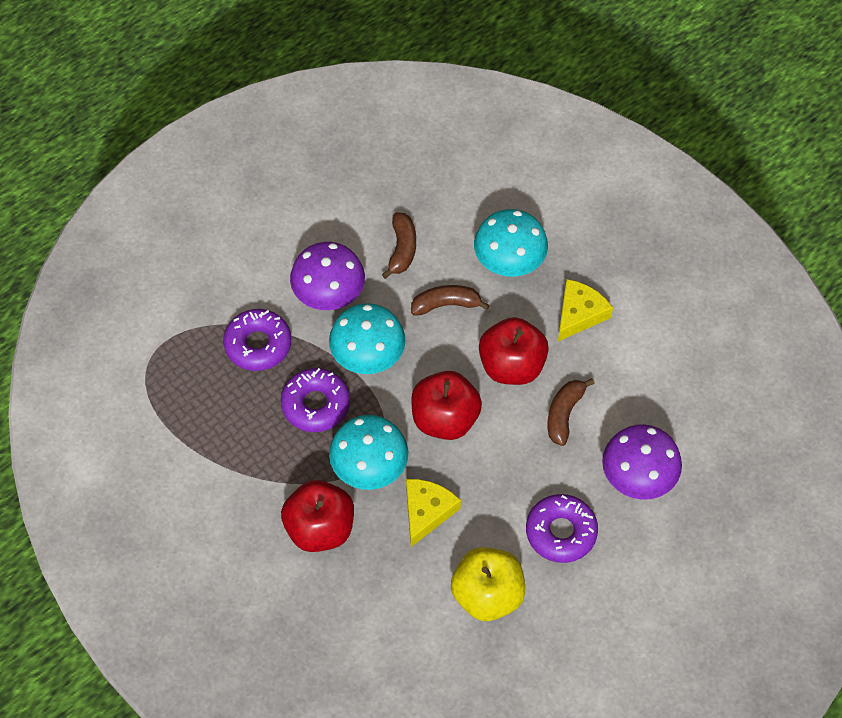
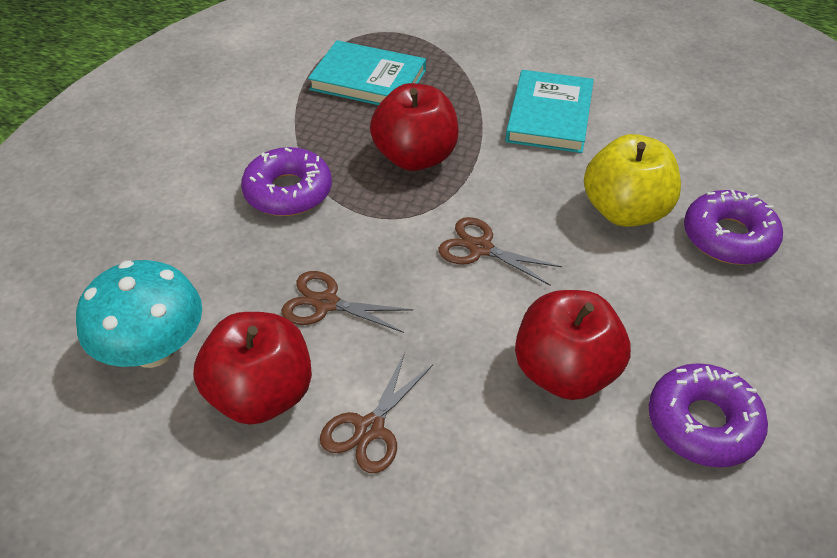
brown banana: [382,212,416,279] [411,285,490,316] [547,378,595,446] = 3 -> none = 0
brown scissors: none = 0 -> [281,271,413,333] [320,352,433,473] [438,217,562,286] = 3
purple mushroom: [290,242,365,310] [602,424,682,500] = 2 -> none = 0
turquoise book: none = 0 -> [308,40,426,105] [506,70,594,153] = 2
turquoise mushroom: [329,303,405,374] [329,415,408,490] [474,209,548,277] = 3 -> [76,260,202,368] = 1
yellow cheese: [406,479,461,547] [558,279,613,341] = 2 -> none = 0

